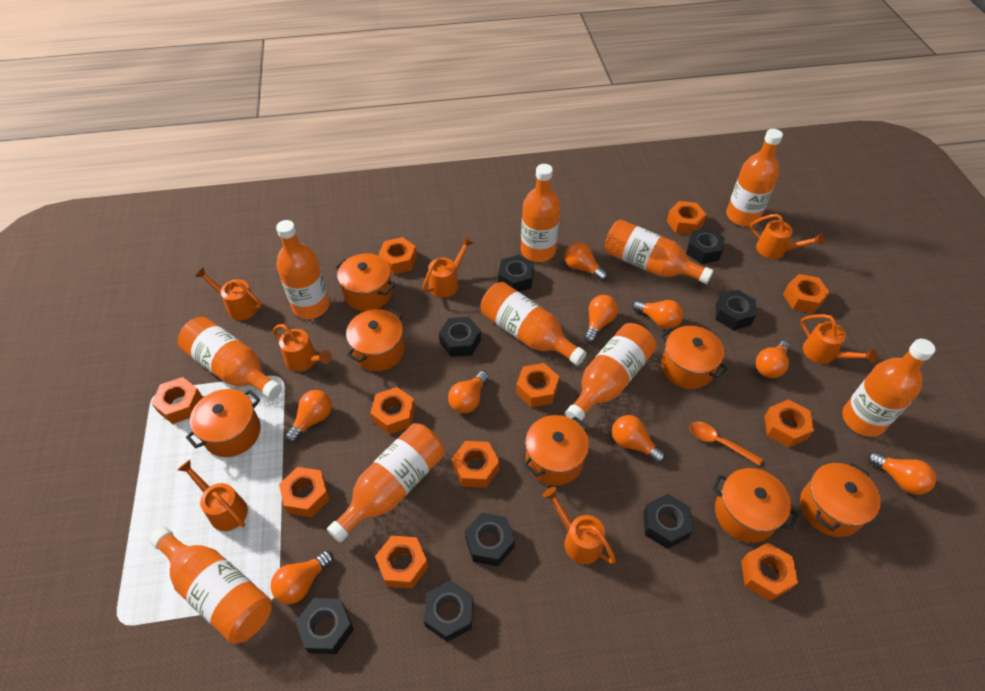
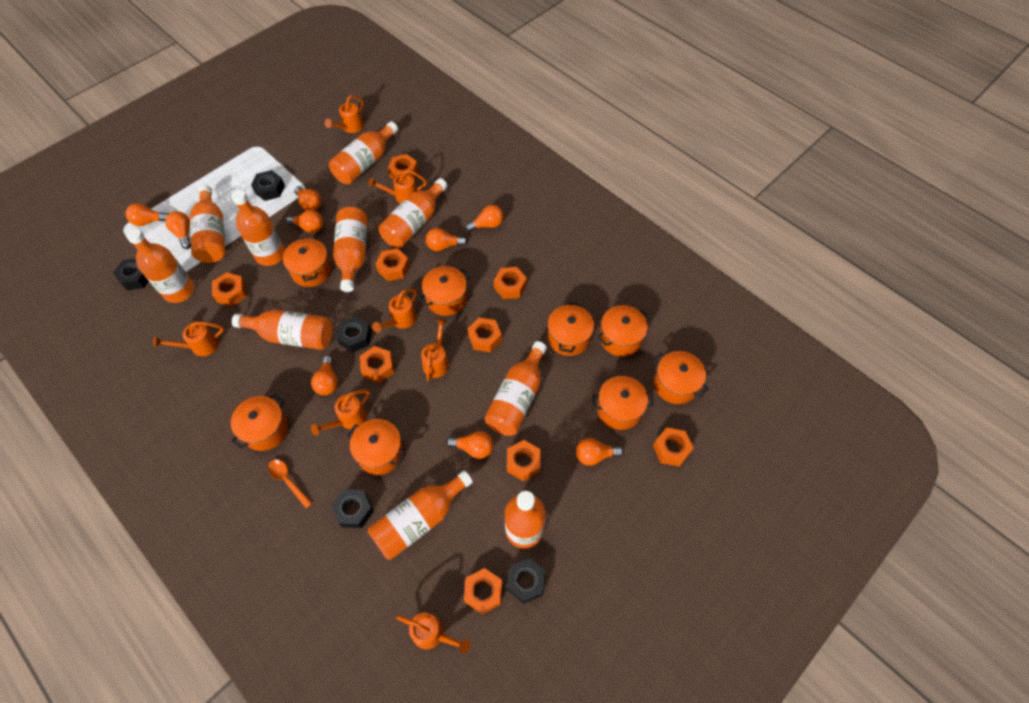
black nut: [296,598,354,654] [424,581,473,642] [439,317,481,357] [465,513,515,566] [498,255,534,292] [644,494,693,549] [686,228,725,264] [716,290,756,330] = 8 -> [113,258,149,291] [251,170,285,201] [331,489,374,528] [336,316,372,353] [507,558,546,603] = 5
orange nut: [151,377,203,424] [279,467,330,517] [370,387,415,434] [375,536,428,589] [378,237,417,275] [452,441,499,488] [516,363,559,407] [667,201,707,235] [741,543,798,601] [764,399,814,448] [783,274,829,313] = 11 -> [212,272,247,307] [360,346,394,383] [376,248,410,281] [388,154,418,180] [464,568,502,614] [468,317,502,352] [494,267,527,299] [507,440,540,481] [653,428,694,467] = 9
orange pot: [186,389,261,457] [335,253,395,311] [346,309,405,371] [524,415,589,486] [660,326,728,389] [712,468,798,543] [800,463,881,537] = 7 -> [231,394,289,451] [283,237,332,287] [347,419,406,475] [419,266,470,316] [548,302,594,356] [592,376,654,430] [597,305,650,357] [653,351,709,404] = 8

